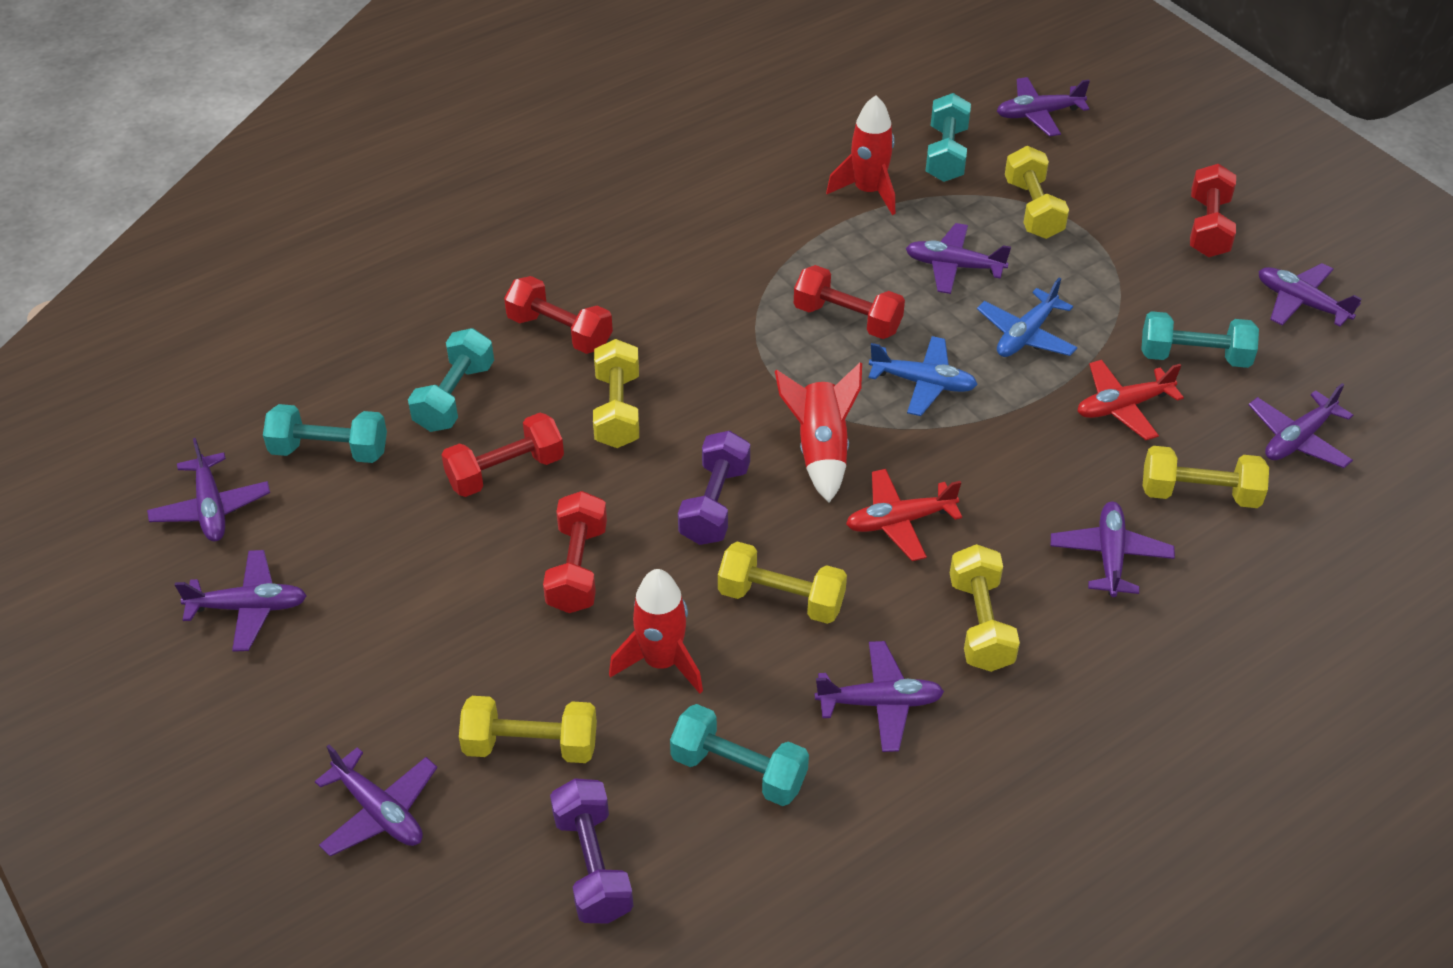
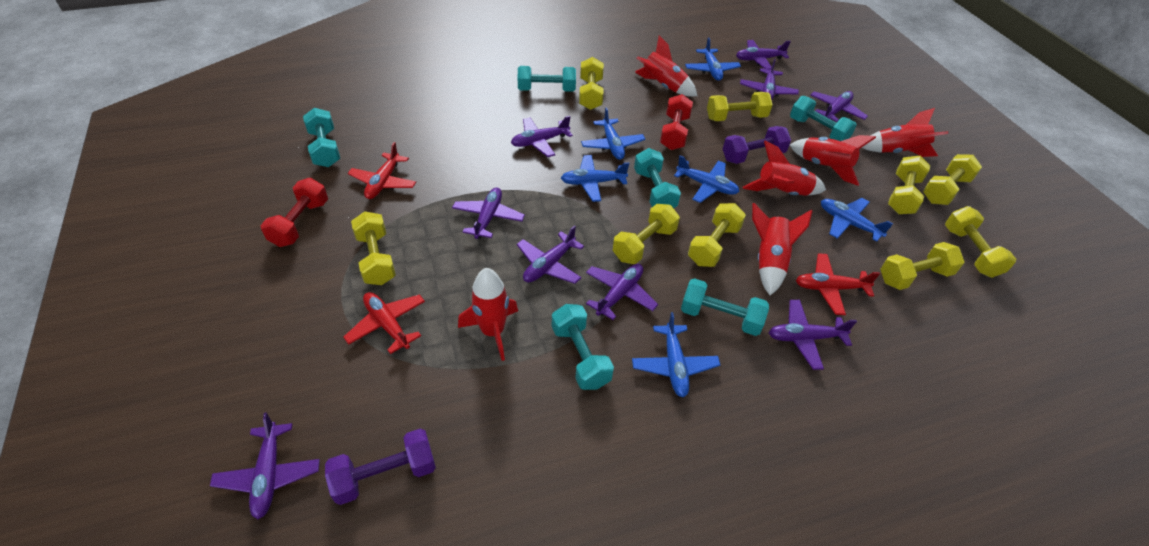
blue plane: [869,336,978,416] [977,278,1077,357] = 2 -> [561,155,629,202] [581,107,645,160] [632,312,720,397] [674,155,740,203] [685,38,741,81] [821,198,893,242] = 6
red dumbbell: [441,413,564,497] [504,276,613,354] [543,491,607,613] [794,265,905,339] [1190,164,1236,257] = 5 -> [260,178,328,247] [660,94,693,150] = 2
red plane: [846,469,962,561] [1077,360,1184,440] = 2 -> [343,292,425,354] [348,142,416,199] [796,253,880,315] = 3
red rocket: [609,569,703,694] [775,362,862,502] [826,95,895,215] = 3 -> [458,268,518,361] [635,35,697,97] [743,140,826,196] [752,203,812,296] [790,135,876,186] [862,108,948,157] = 6
turquoise dumbbell: [263,404,387,463] [408,328,494,432] [670,704,809,806] [926,93,971,182] [1141,311,1259,368] = 5 -> [303,108,340,167] [518,66,576,92] [552,304,614,390] [634,148,681,208] [681,278,769,336] [790,96,857,141] = 6
yellow dumbbell: [459,696,597,763] [593,339,639,448] [718,541,847,624] [950,544,1020,672] [1005,146,1069,239] [1143,446,1269,508] = 6 -> [351,211,396,285] [579,57,604,110] [612,204,680,264] [688,203,746,267] [707,92,772,121] [880,242,965,290] [888,156,930,214] [923,154,982,205] [945,206,1016,278] = 9

